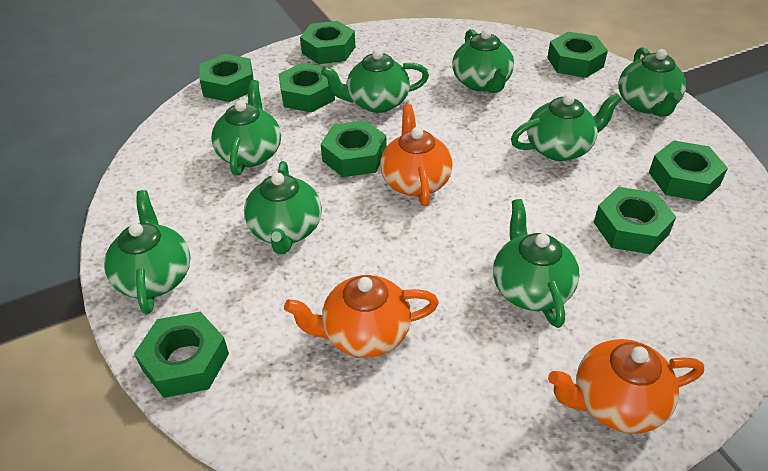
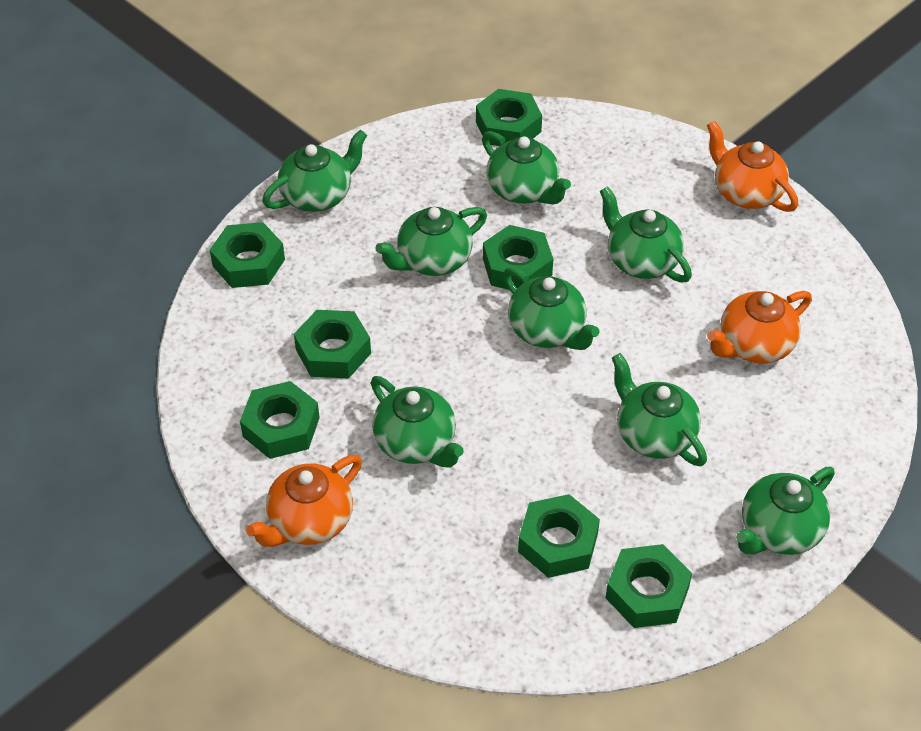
green nut: [134,312,229,398] [199,54,254,102] [279,63,335,112] [300,21,355,64] [321,120,387,177] [547,32,608,78] [594,187,676,254] [649,140,728,202] = 8 -> [210,222,285,288] [240,381,320,459] [294,310,371,378] [476,89,542,146] [483,225,553,290] [518,494,600,578] [605,544,692,628] = 7

